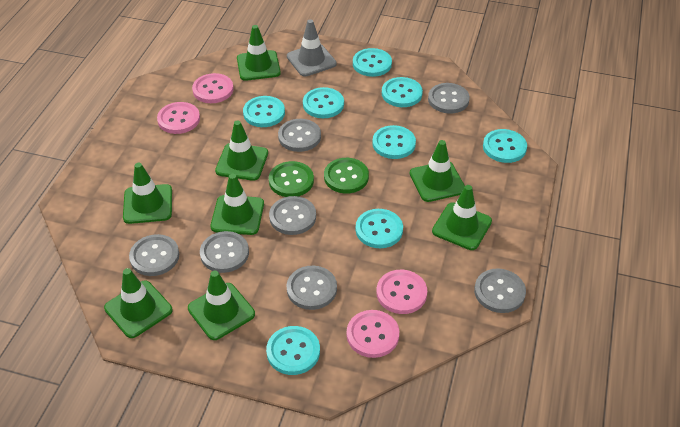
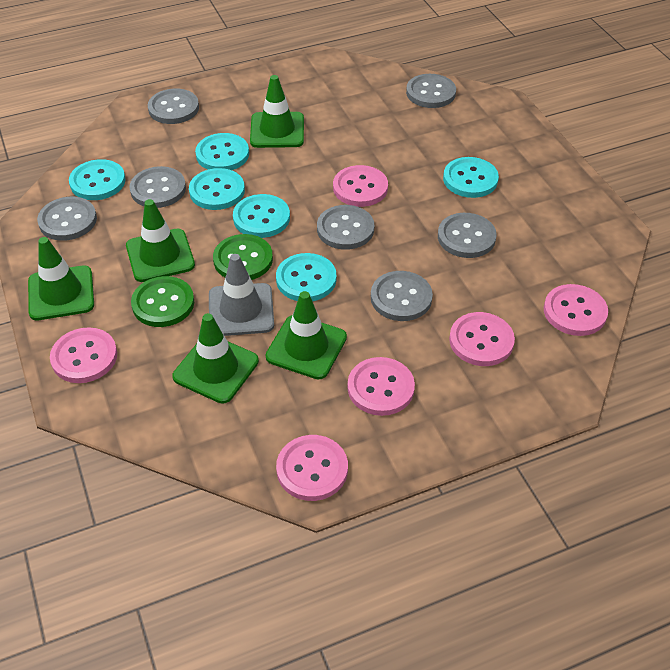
green traffic cone: [104,268,172,338] [123,163,172,224] [188,271,255,340] [211,174,264,235] [215,120,268,181] [237,25,281,81] [410,140,465,202] [432,185,492,250] = 8 -> [28,237,94,320] [126,199,195,282] [172,313,259,404] [250,75,304,148] [266,291,347,380] = 5
pink button: [157,102,200,134] [192,73,233,103] [347,310,399,358] [376,270,427,314] = 4 -> [50,327,117,383] [276,435,348,501] [333,165,388,207] [348,357,415,416] [449,312,515,366] [544,284,608,336] = 6
turquoise button: [243,96,285,127] [266,326,320,375] [303,87,344,118] [353,48,392,77] [356,209,403,248] [372,125,416,159] [382,77,423,107] [483,129,527,163] = 8 -> [69,159,125,200] [189,168,245,210] [195,133,249,170] [233,194,290,238] [276,253,336,301] [443,157,499,198] = 6

